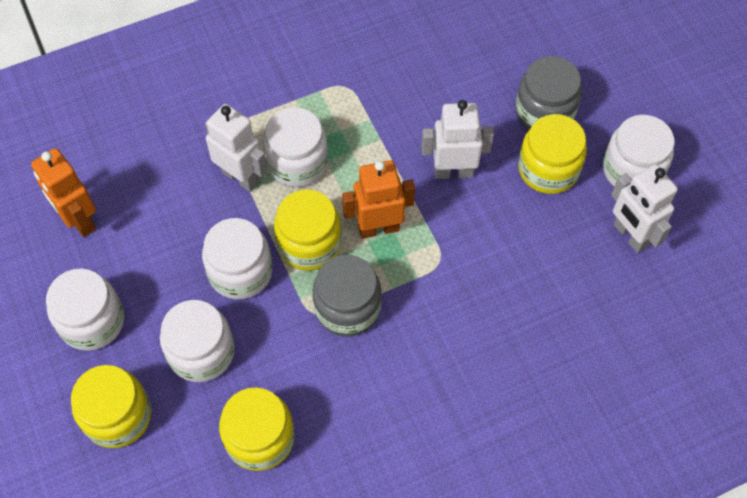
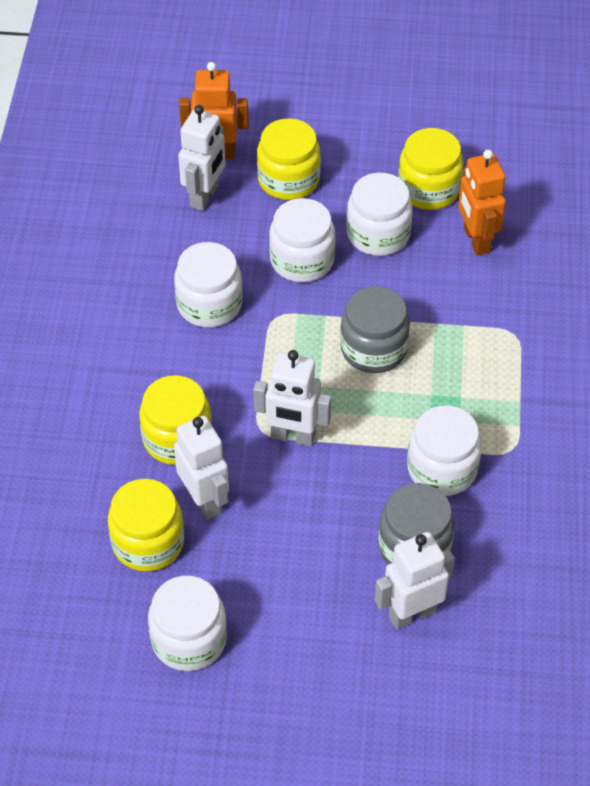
white robot: [205,104,268,192] [421,100,494,179] [611,164,677,253] = 3 -> [174,416,229,520] [178,105,226,211] [254,350,331,446] [375,532,455,630] = 4

